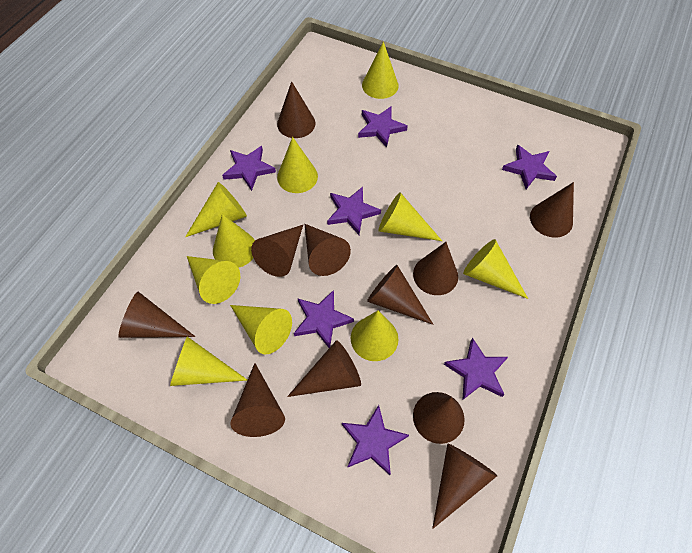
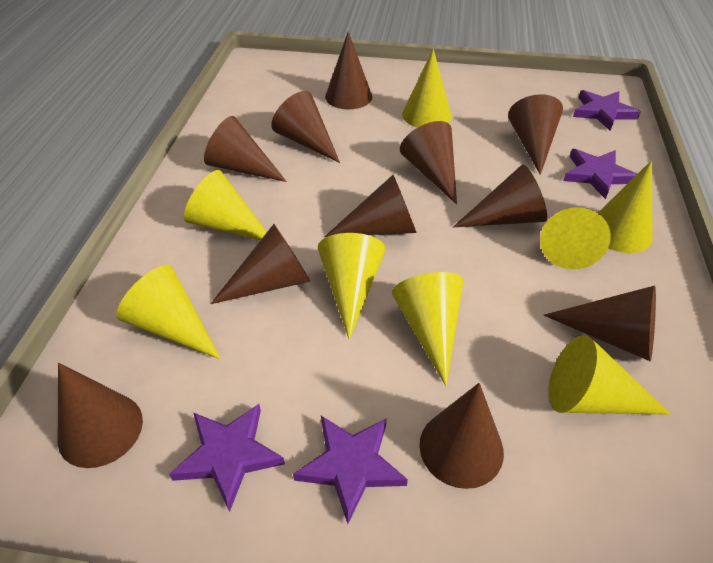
purple star: [222,146,276,191] [294,290,354,348] [327,187,381,235] [342,405,409,475] [358,106,408,148] [444,338,508,400] [502,145,557,189] = 7 -> [169,404,285,512] [293,416,408,524] [563,149,637,199] [573,90,641,131] = 4
yellow cone: [170,336,247,386] [185,182,247,237] [187,256,240,304] [213,214,255,268] [230,305,292,355] [277,137,318,193] [351,311,398,361] [362,42,399,99] [378,192,442,241] [463,239,528,299] = 10 -> [116,265,221,360] [184,170,267,240] [318,233,385,340] [392,272,463,387] [402,49,451,128] [540,207,611,269] [548,335,671,415] [598,160,653,253] = 8

